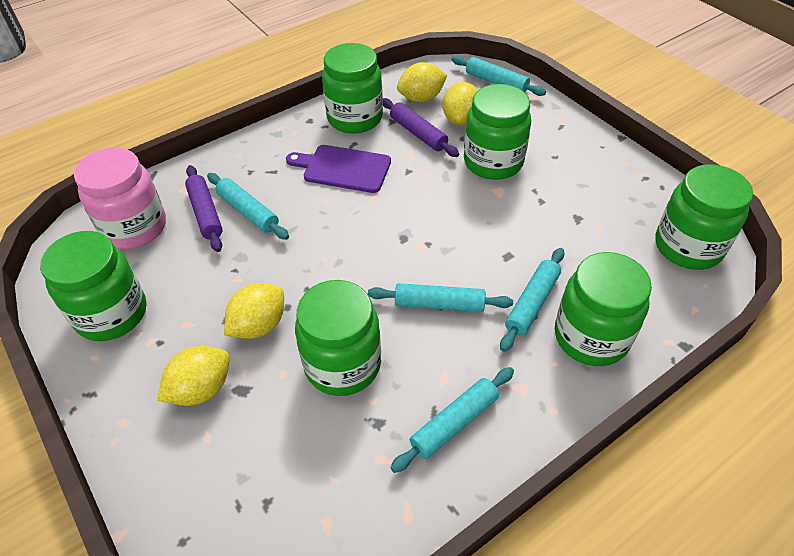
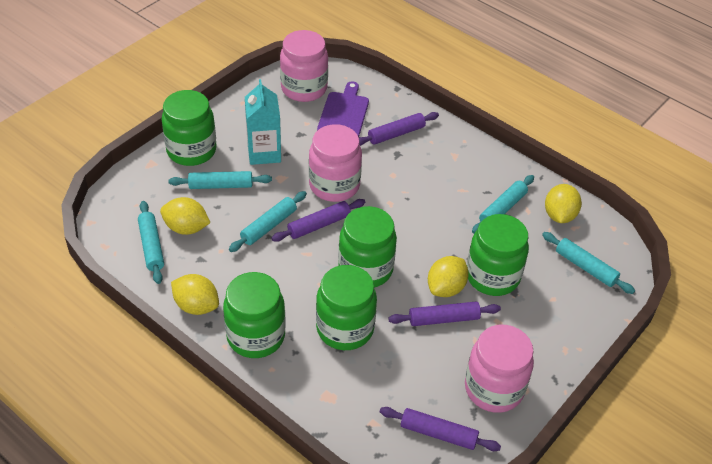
green jar: [40,231,146,341] [295,280,381,396] [322,43,383,134] [464,84,531,180] [555,252,652,366] [656,164,753,270] = 6 -> [161,90,216,166] [223,272,286,358] [316,265,377,350] [338,206,397,288] [467,214,529,296] = 5
pink jar: [74,147,166,249] = 1 -> [280,30,328,102] [309,124,362,202] [465,325,534,413] = 3
purple rolling pin: [185,165,223,252] [383,98,459,157] = 2 -> [271,199,365,242] [359,112,439,146] [380,407,501,451] [388,302,501,326] = 4
turquoise carton: none = 0 -> [245,79,281,165] = 1

